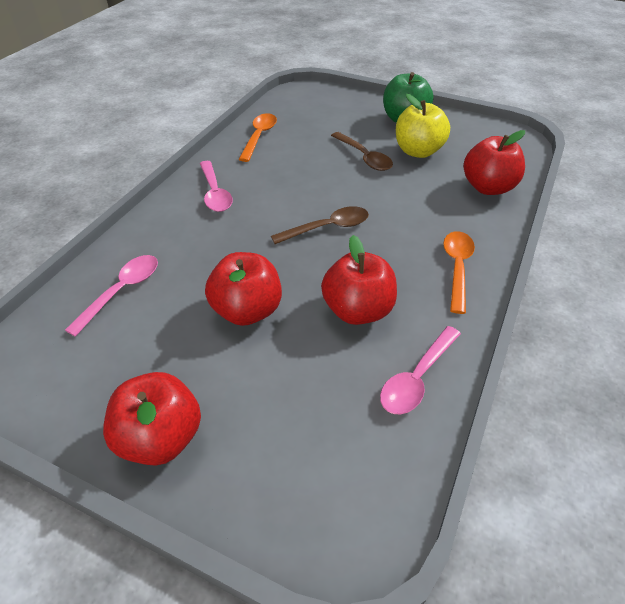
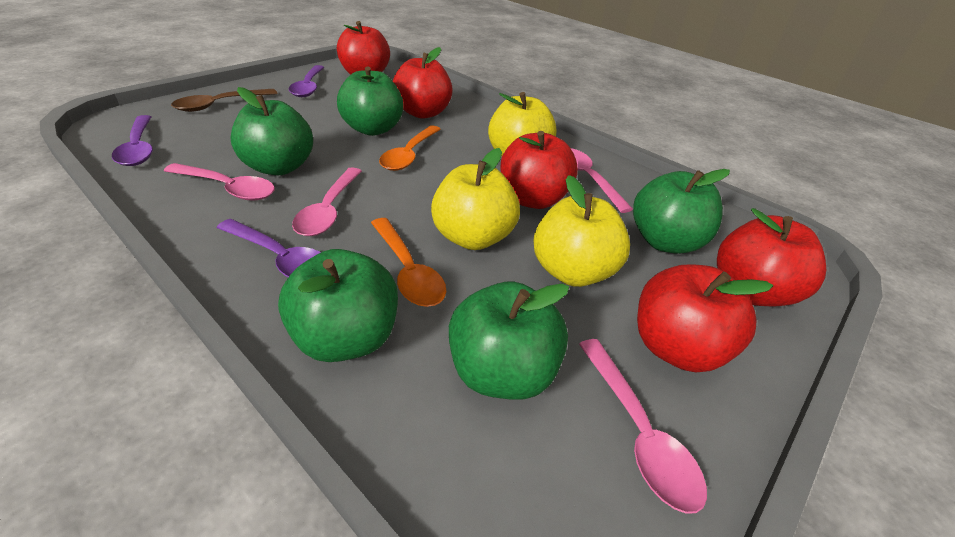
brown spoon: [271,206,369,244] [331,132,393,171] = 2 -> [171,89,277,112] = 1
green apple: [383,72,434,123] = 1 -> [230,87,313,175] [278,249,398,362] [337,66,404,136] [449,282,569,400] [633,169,730,254] = 5
pink spoon: [65,255,158,337] [200,161,233,212] [380,326,461,414] = 3 -> [164,163,275,201] [292,167,362,236] [571,148,633,213] [579,339,707,514] = 4
purple spoon: none = 0 -> [112,115,153,166] [217,219,321,277] [289,65,325,97] = 3
red apple: [103,372,201,466] [205,252,282,326] [321,235,397,325] [464,130,525,195] = 4 -> [337,21,390,75] [393,47,453,118] [500,131,578,209] [637,264,773,372] [717,208,826,306] = 5
yellow apple: [396,94,450,158] = 1 -> [431,148,520,250] [488,92,556,156] [533,175,630,287] = 3

